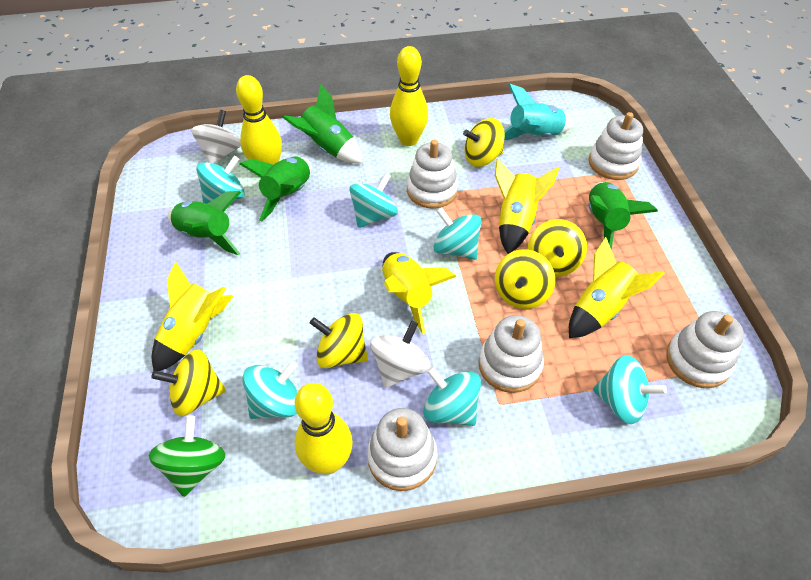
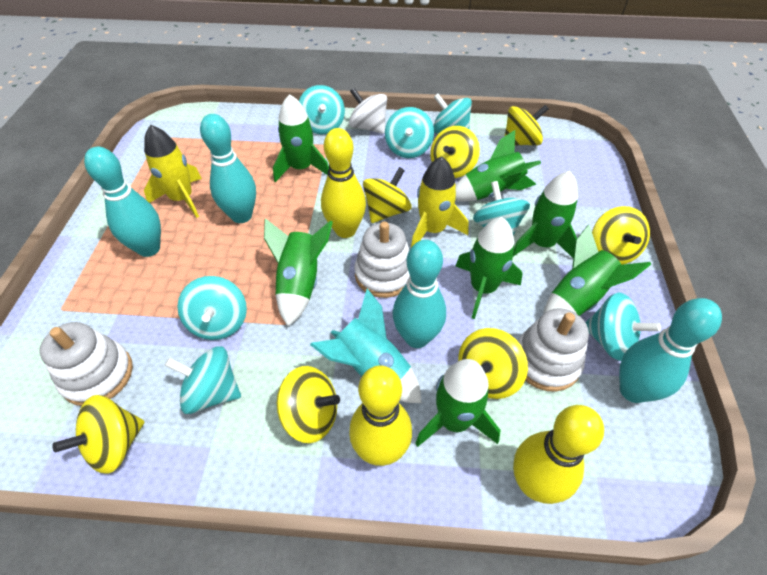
green rocket: [168,191,241,256] [240,156,312,222] [282,85,363,163] [589,182,658,250] = 4 -> [264,218,333,326] [273,94,329,182] [415,359,501,447] [455,130,541,202] [456,217,523,319] [513,171,578,258] [543,225,651,316] = 7
green spinning top: [148,415,225,497] = 1 -> none = 0
turquoise bowling pin: none = 0 -> [84,147,161,257] [200,114,256,223] [393,240,446,348] [619,298,722,403] = 4
turquoise spinning top: [196,156,245,204] [242,361,298,419] [349,173,398,228] [423,366,481,426] [433,207,481,260] [593,355,667,424] = 6 -> [165,346,241,414] [177,276,247,340] [299,85,345,134] [385,107,434,158] [433,93,472,134] [473,181,530,235] [585,292,661,361] = 7
white spinning top: [191,110,241,164] [370,321,430,388] = 2 -> [349,88,387,134] = 1
white stacking toy: [367,408,437,491] [407,140,459,209] [478,315,544,393] [589,112,643,180] [666,311,744,388] = 5 -> [40,322,133,406] [354,221,410,298] [518,308,589,392] = 3
yellow rocket: [152,261,233,371] [382,252,456,335] [495,158,559,254] [569,237,665,338] = 4 -> [144,125,202,218] [411,156,468,247] = 2
yellow spinning top: [151,349,226,417] [310,313,368,368] [463,118,505,167] [495,249,555,309] [528,219,587,277] = 5 -> [52,395,144,474] [277,366,340,443] [363,167,412,223] [430,126,480,178] [458,328,528,399] [504,105,549,146] [592,206,650,265] = 7

